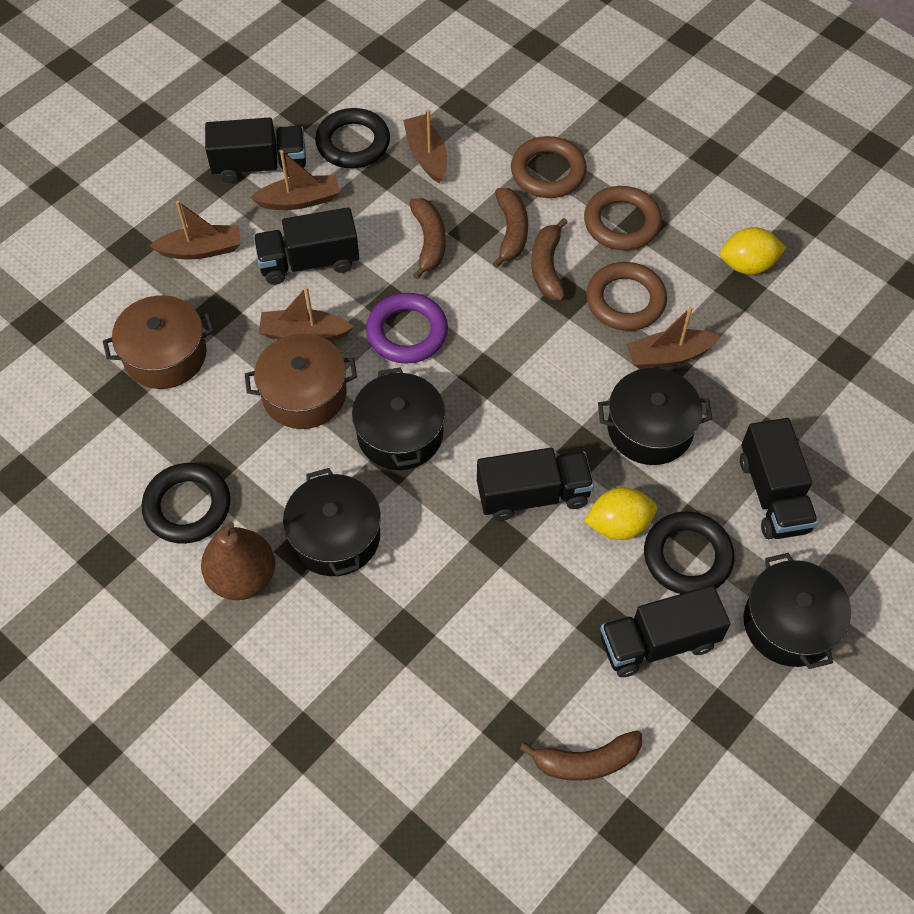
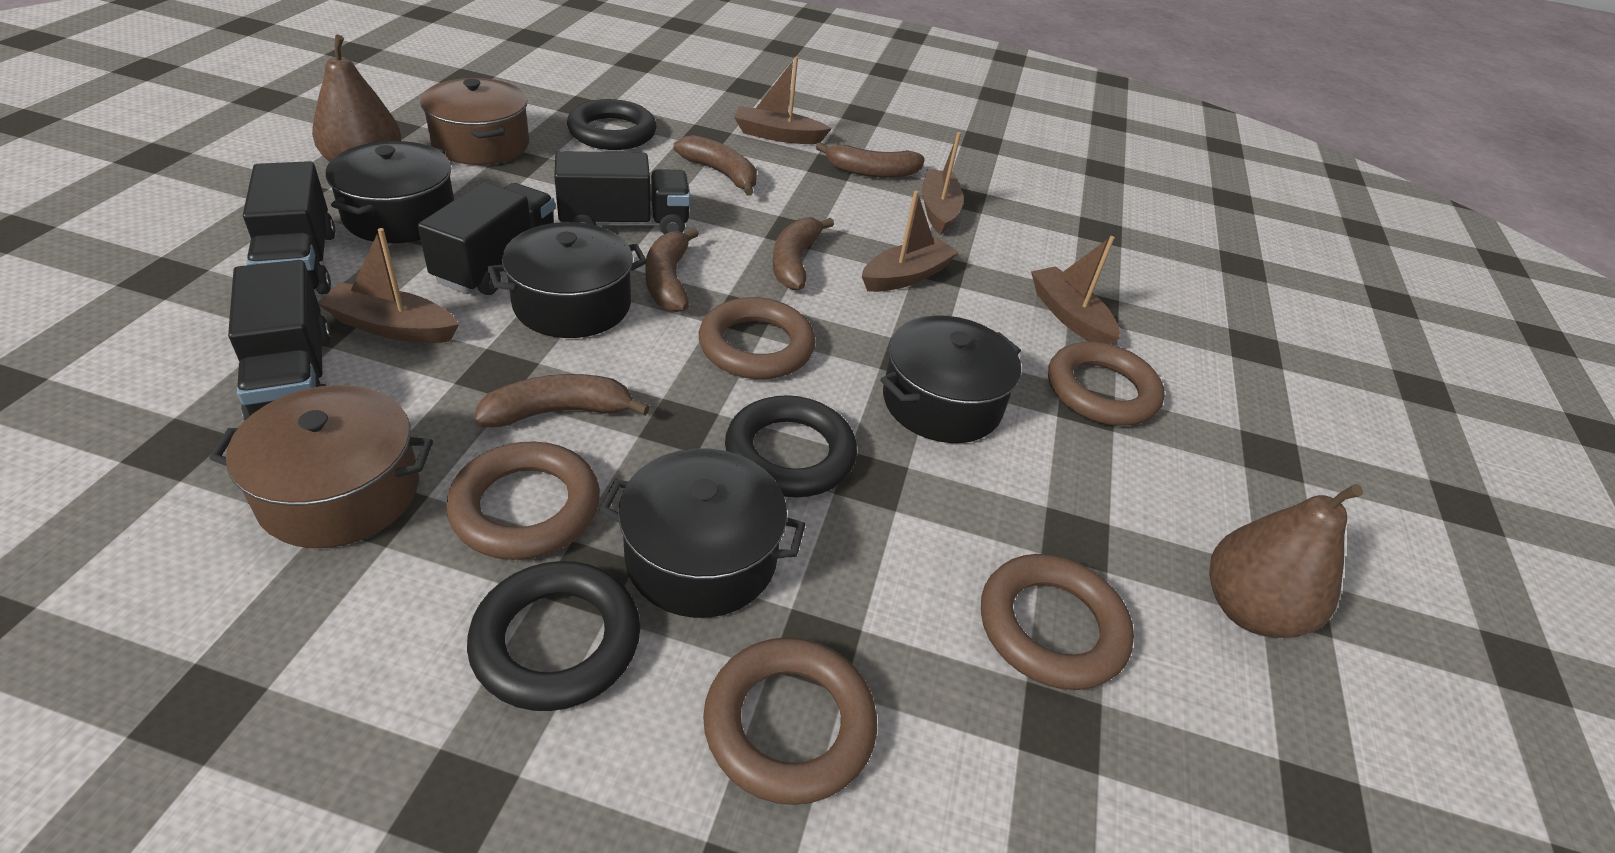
black truck: [205,117,306,183] [253,207,359,285] [477,448,594,521] [600,585,731,677] [740,418,818,539] = 5 -> [228,260,331,421] [243,161,335,294] [418,182,555,295] [554,151,691,234] = 4
brown banana: [409,198,446,280] [492,188,528,268] [520,730,642,781] [531,218,568,300] = 4 -> [474,374,650,428] [645,228,699,312] [674,135,757,196] [773,217,834,290] [816,142,925,178] = 5
brown pear: [201,522,275,600] = 1 -> [312,35,401,162] [1209,484,1363,638] = 2
brown ring: [511,136,587,198] [584,186,662,250] [586,262,667,331] = 3 -> [446,442,600,560] [699,297,815,379] [703,637,877,805] [981,554,1134,690] [1048,342,1165,426] = 5
purple ring: [366,293,448,364] = 1 -> none = 0
yellow lemon: [584,487,657,540] [720,227,786,274] = 2 -> none = 0

